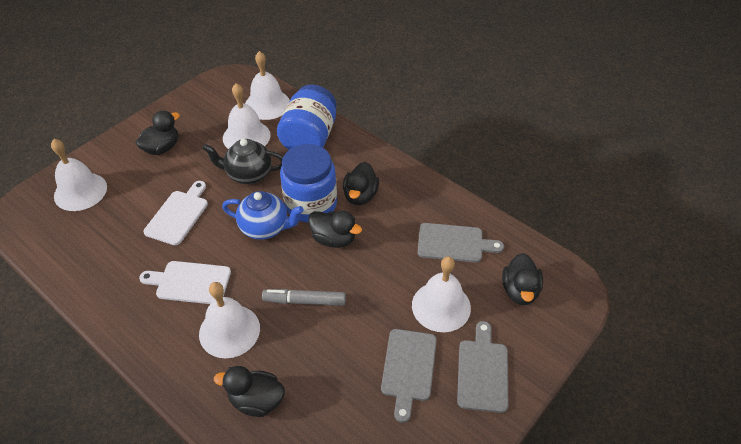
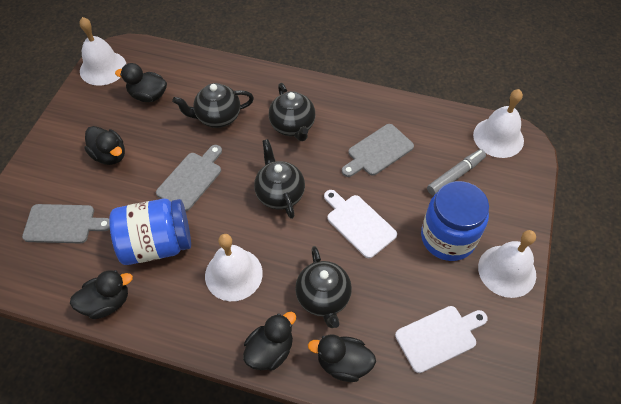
black teapot: [202,139,283,184] = 1 -> [172,83,254,128] [254,139,305,219] [269,83,315,141] [295,246,352,328] = 4
blue teapot: [222,191,304,240] = 1 -> none = 0
white bell: [51,139,107,211] [199,282,260,358] [223,83,271,149] [245,51,290,120] [412,257,471,332] = 5 -> [79,17,126,86] [205,234,263,301] [473,89,524,158] [478,230,536,298] = 4

